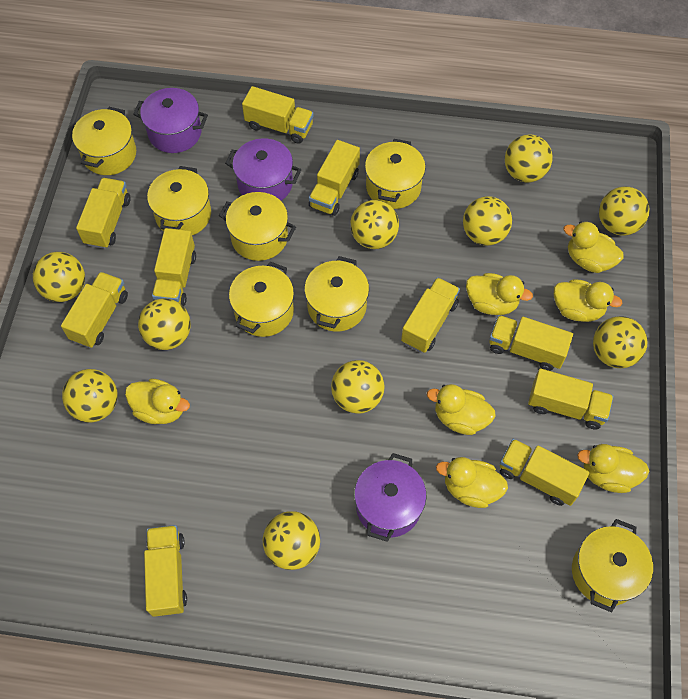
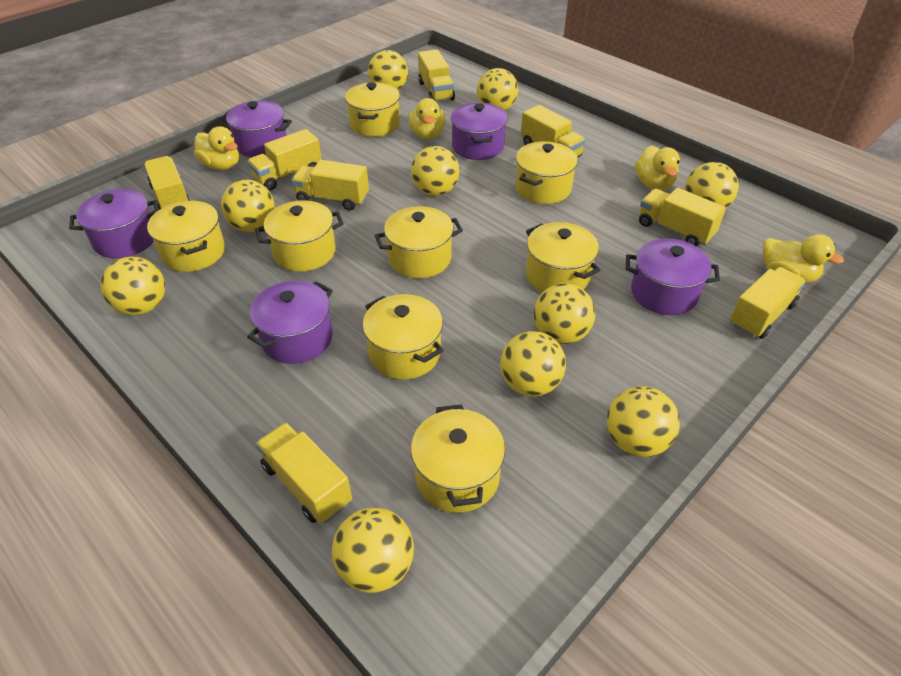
purple pot: [133,88,208,153] [225,138,301,201] [354,453,426,542] = 3 -> [69,189,158,258] [221,101,292,157] [247,281,333,364] [450,103,508,160] [626,238,720,315] = 5
yellow duck: [125,378,190,424] [427,384,496,435] [436,457,508,508] [466,273,533,315] [554,279,622,322] [563,222,624,273] [577,444,649,493] = 7 -> [194,126,239,170] [409,98,445,139] [635,145,680,191] [763,234,844,283] = 4
yellow pot: [72,107,136,175] [147,166,211,235] [219,192,296,261] [229,262,294,337] [304,256,369,332] [365,139,426,209] [572,519,653,612] = 7 -> [147,201,225,272] [255,200,344,272] [345,82,400,137] [362,294,443,380] [375,206,463,278] [411,404,505,513] [515,141,578,204] [526,222,600,292] = 8
yellow truck: [61,272,128,348] [76,178,130,249] [144,525,187,617] [152,228,196,306] [242,86,314,144] [309,140,360,216] [401,277,460,353] [489,315,573,371] [500,439,589,506] [528,368,613,429] = 10 -> [145,156,191,210] [247,129,322,190] [256,423,352,524] [291,160,369,211] [418,49,455,101] [521,105,586,157] [639,188,726,247] [730,267,806,339] = 8

